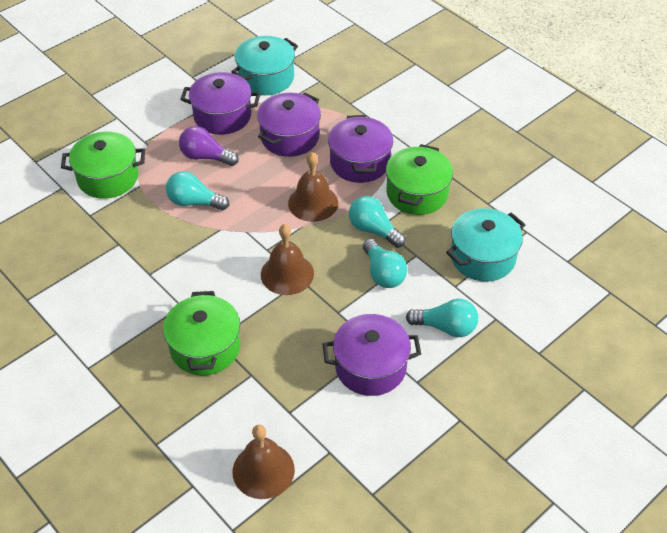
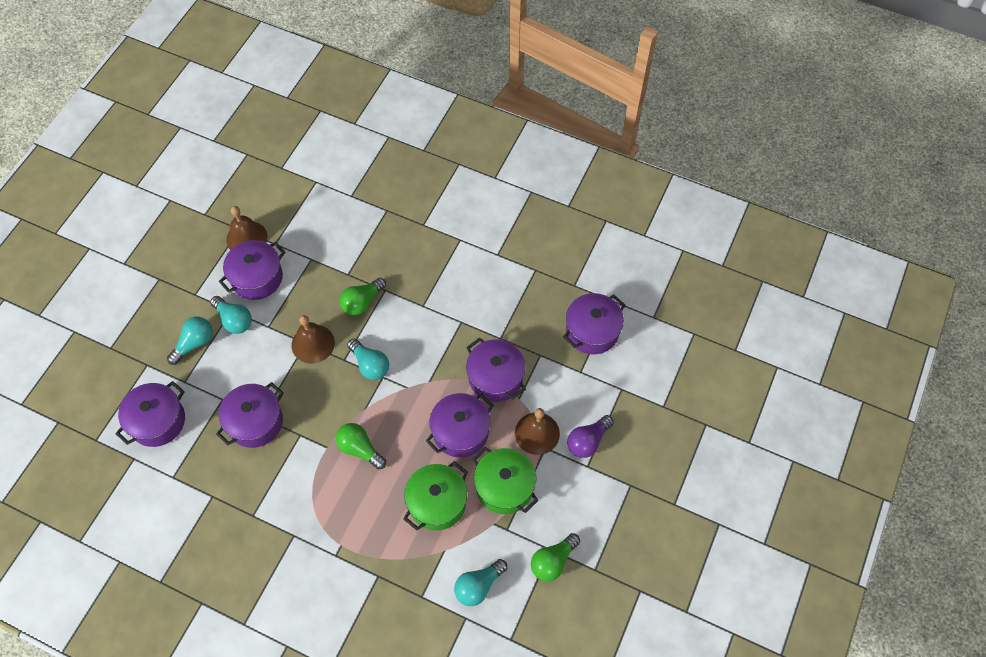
green light bulb: none = 0 -> [336,423,386,469] [340,278,386,315] [531,533,580,581] = 3
green pot: [61,132,145,199] [163,291,240,376] [386,144,453,215] = 3 -> [403,461,468,531] [472,447,538,514] = 2
purple pot: [180,72,260,135] [257,92,321,157] [323,314,421,396] [328,115,393,183] = 4 -> [115,381,185,447] [216,382,284,448] [219,240,285,300] [426,393,494,458] [466,338,526,402] [563,293,626,354] = 6
turquoise pot: [231,36,298,95] [446,208,525,282] = 2 -> none = 0

